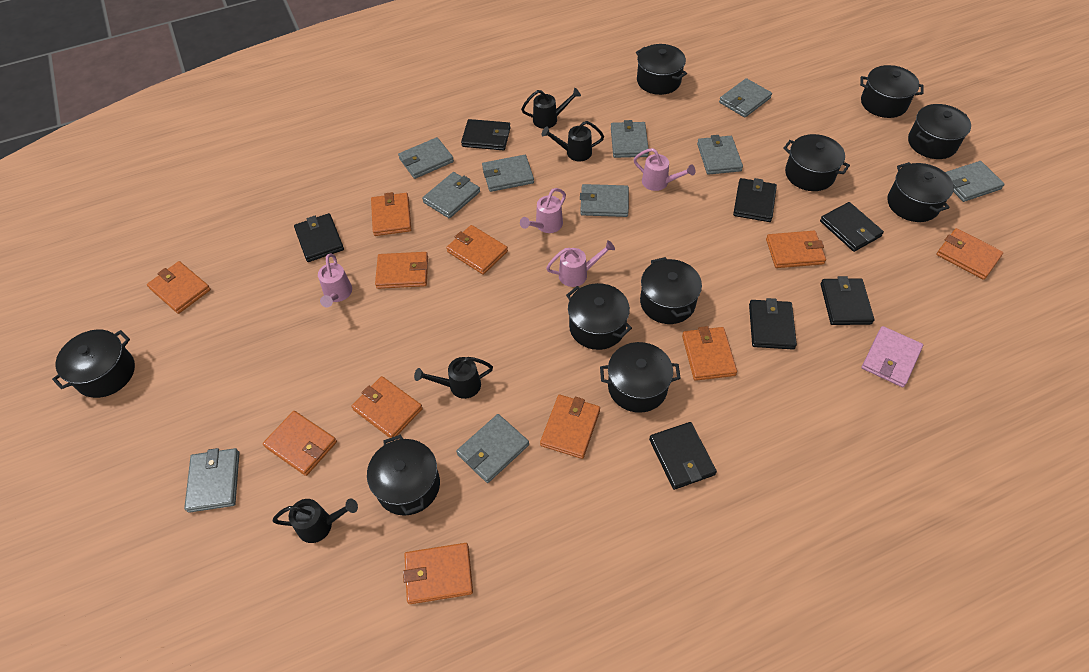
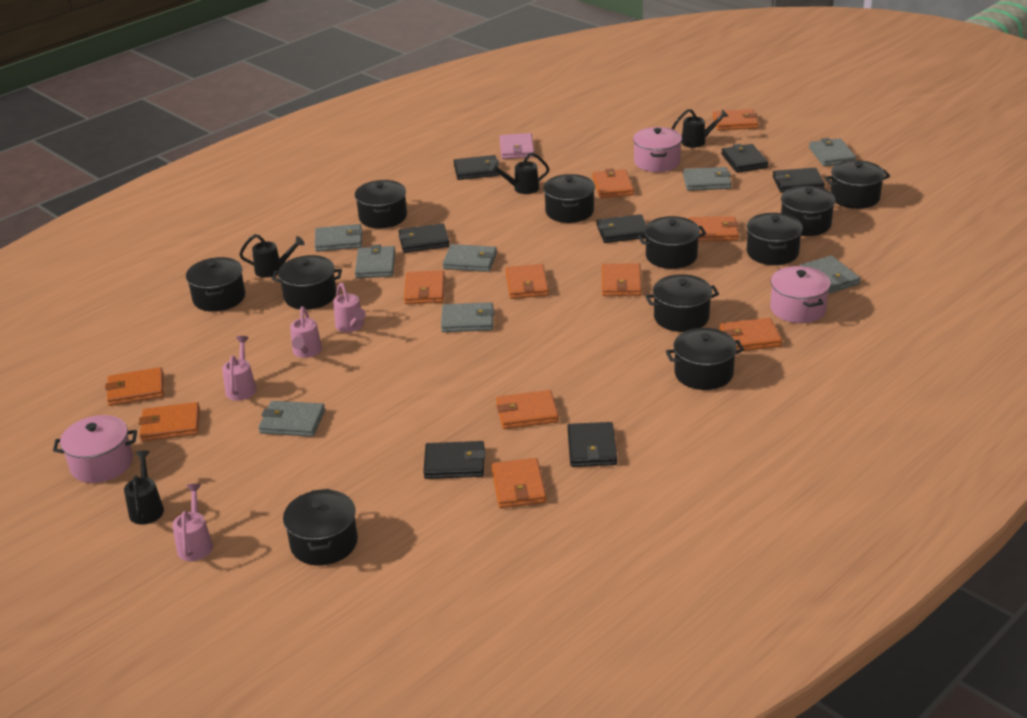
black pot: [52,330,135,398] [367,435,440,516] [566,283,632,350] [600,342,681,413] [636,44,687,95] [640,257,702,324] [783,134,850,191] [860,65,924,118] [887,162,954,222] [908,104,971,159] = 10 -> [186,257,245,312] [272,255,342,310] [283,489,358,566] [355,180,407,229] [543,174,595,223] [638,216,706,269] [645,274,719,332] [666,328,744,390] [747,213,803,265] [781,186,836,236] [825,160,890,209] = 11
grey wallet: [184,448,240,513] [398,137,454,179] [422,172,480,218] [456,414,529,483] [482,155,534,192] [580,184,629,217] [611,120,649,158] [697,135,743,175] [719,78,772,118] [945,161,1005,202] = 10 -> [258,401,325,437] [315,224,363,252] [355,245,396,278] [441,302,494,332] [443,244,497,272] [683,167,732,191] [800,255,861,294] [809,138,856,167] = 8
pink pot: none = 0 -> [53,415,137,483] [633,127,682,172] [770,266,831,323] = 3

